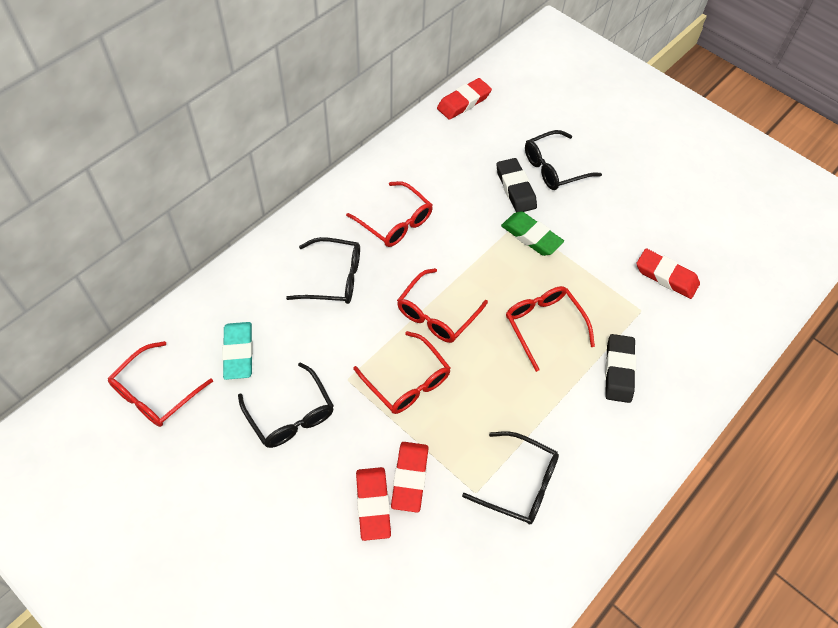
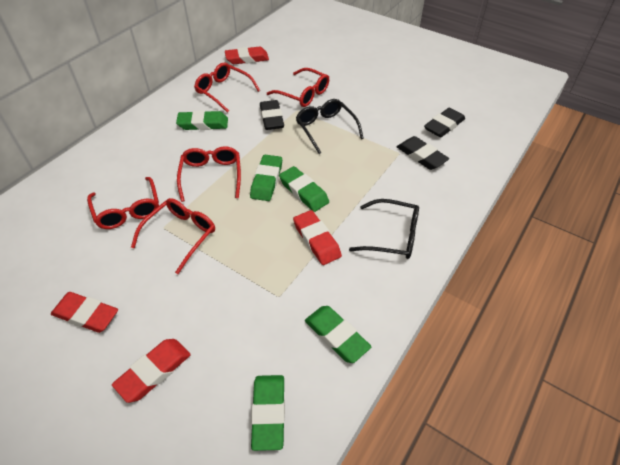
black eraser: [496,158,537,212] [605,334,636,403] = 2 -> [260,100,284,130] [397,136,449,170] [424,108,465,137] = 3
black glasses: [238,362,334,448] [286,237,360,304] [462,431,559,525] [525,130,602,190] = 4 -> [296,99,364,154] [349,199,419,259] = 2
green eraser: [501,211,564,256] = 1 -> [176,110,228,130] [250,155,282,201] [251,375,285,451] [279,166,329,212] [305,306,371,363] = 5
turquoise eraser: [222,322,253,380] = 1 -> none = 0

